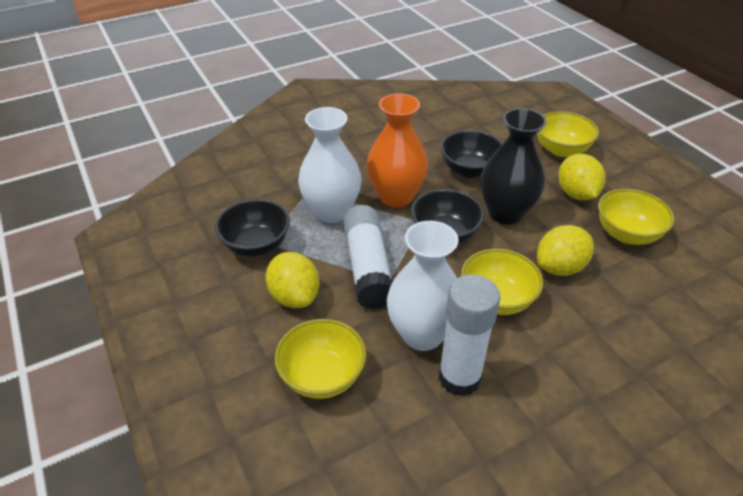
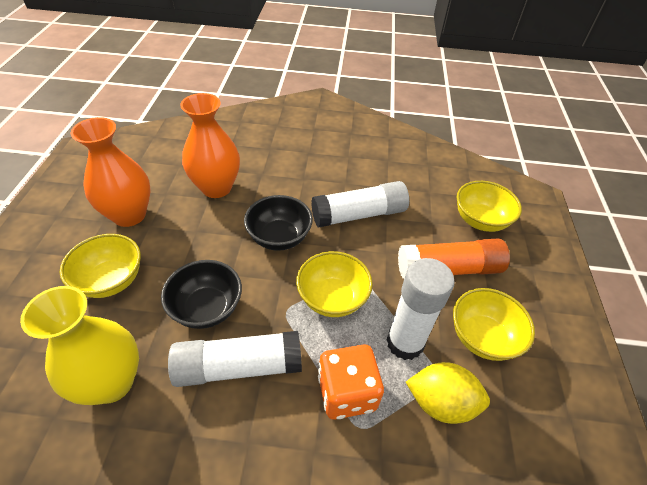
black bowl: [215,199,290,257] [411,189,484,244] [440,130,503,178] = 3 -> [161,260,242,329] [244,195,313,251] = 2
black vase: [480,108,547,224] = 1 -> none = 0
orange dice: none = 0 -> [318,344,384,420] = 1
orange glue stick: none = 0 -> [398,239,510,279] = 1
orange vase: [367,93,428,207] = 1 -> [70,117,150,227] [180,93,240,198] = 2
white glue stick: [343,205,393,309] [439,274,500,397] = 2 -> [168,331,302,387] [311,181,409,227] [387,258,455,360] = 3
white vase: [298,107,362,223] [387,221,459,351] = 2 -> none = 0
yellow lemon: [266,252,319,308] [537,225,594,276] [558,154,605,200] = 3 -> [406,362,490,424] = 1
yellow vase: none = 0 -> [20,286,139,405] = 1

